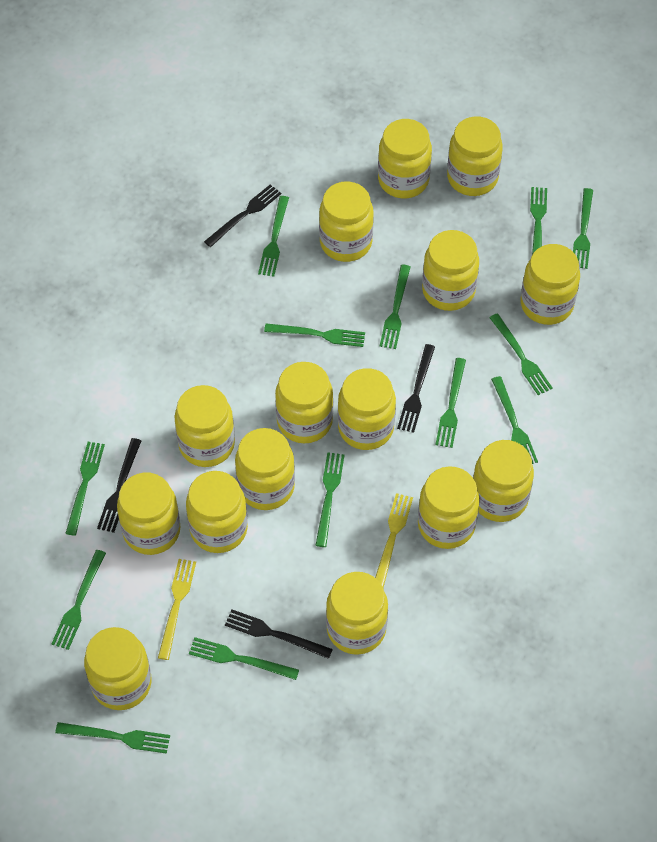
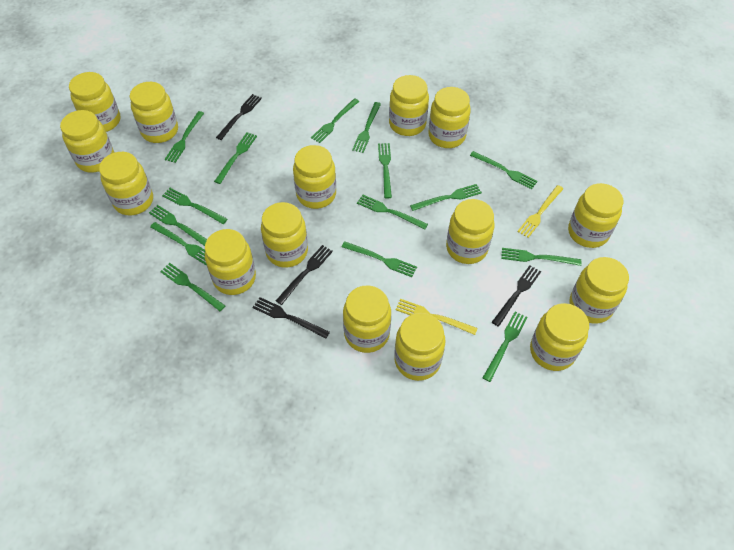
green fork: [52,550,106,650] [55,722,170,754] [65,442,105,536] [189,637,299,680] [258,196,289,277] [264,323,365,347] [315,452,344,547] [380,265,410,349] [435,358,466,448] [489,313,553,395] [491,376,538,464] [530,187,547,255] [573,188,593,269] = 13 -> [149,205,207,246] [150,222,207,266] [160,263,225,311] [162,188,227,224] [165,111,204,163] [214,132,257,184] [311,98,359,143] [342,241,417,277] [352,102,381,153] [357,194,428,229] [378,143,392,199] [410,184,482,211] [470,151,538,189] [483,311,528,382] [501,248,582,266] = 15

